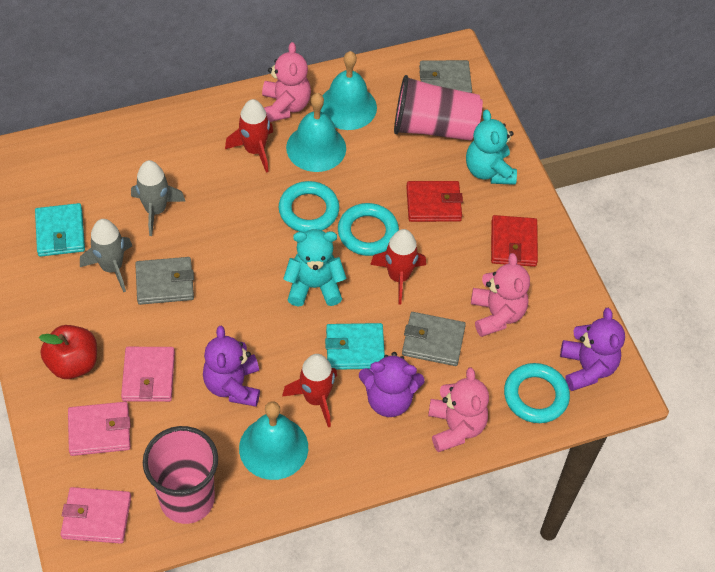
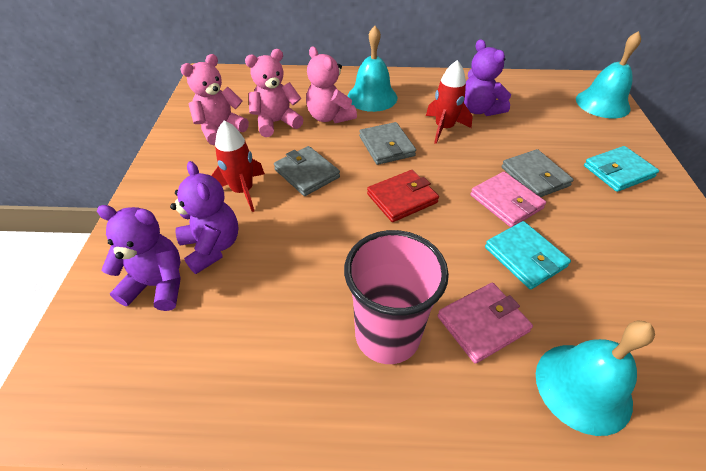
grey rocket: [80,219,132,292] [131,160,186,236] = 2 -> none = 0
pink cup: [143,426,218,524] [394,75,483,141] = 2 -> [344,230,449,364] = 1
pink wallet: [61,487,131,544] [68,402,130,456] [121,347,175,402] = 3 -> [438,283,533,364] [470,172,546,227] = 2
red apple: [39,325,97,379] = 1 -> none = 0
red rocket: [225,99,273,173] [282,354,337,427] [370,229,426,304] = 3 -> [211,120,265,212] [426,60,473,144] = 2
red wallet: [406,181,463,222] [491,215,538,267] = 2 -> [367,170,439,222] = 1
turquoise ring: [278,181,339,233] [338,203,399,256] [504,363,570,423] = 3 -> none = 0
turquoise teddy bear: [283,229,346,306] [466,110,517,185] = 2 -> none = 0

